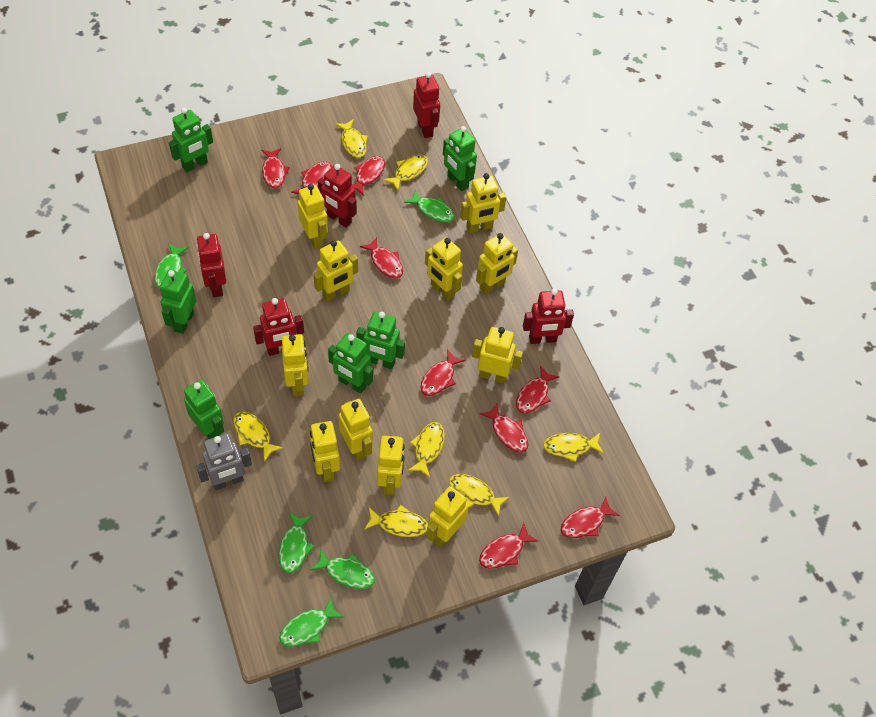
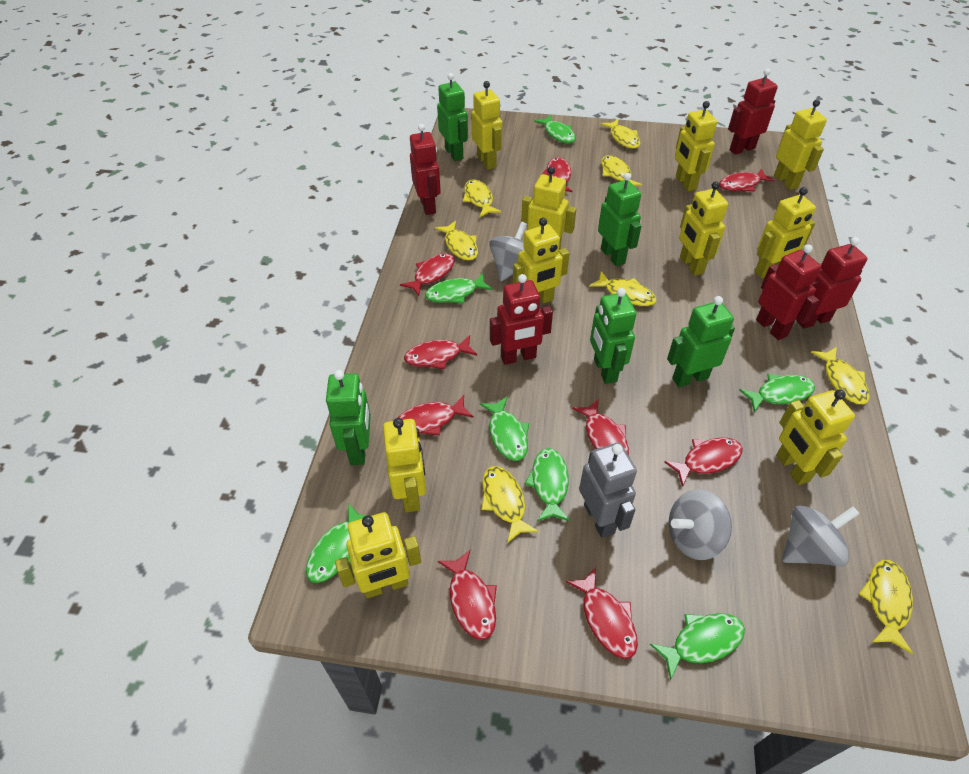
green fish: [154,243,189,288] [279,513,314,573] [279,598,345,647] [310,548,375,589] [404,189,454,223] = 5 -> [306,503,367,583] [425,273,493,304] [480,396,529,461] [525,448,570,521] [534,115,576,143] [650,613,745,681] [739,374,815,412] = 7
green robot: [160,270,196,334] [169,108,213,172] [184,380,224,439] [328,333,373,394] [356,311,405,369] [443,126,477,191] = 6 -> [326,370,371,465] [437,73,468,161] [590,288,636,384] [598,173,641,266] [667,296,735,387] = 5
grey spinning top: none = 0 -> [489,222,527,282] [669,489,732,560] [782,505,860,566] = 3
yellow fish: [233,412,283,462] [335,119,368,158] [364,505,428,537] [383,155,428,190] [408,422,445,477] [449,474,510,517] [543,433,604,462] = 7 -> [435,221,478,260] [463,180,501,217] [482,466,539,543] [589,271,656,306] [601,119,640,149] [601,155,642,186] [811,347,870,404] [859,560,913,654] = 8
yellow robot: [282,334,309,396] [298,184,328,249] [310,421,340,482] [313,240,358,302] [338,399,373,461] [377,436,405,496] [425,237,463,300] [426,486,468,547] [460,173,506,234] [472,327,523,384] [476,233,518,294] = 11 -> [335,512,421,598] [383,418,426,513] [471,81,502,170] [513,218,569,304] [521,166,577,250] [675,101,717,191] [679,182,728,276] [755,187,816,278] [774,100,827,190] [776,389,855,485] = 10

